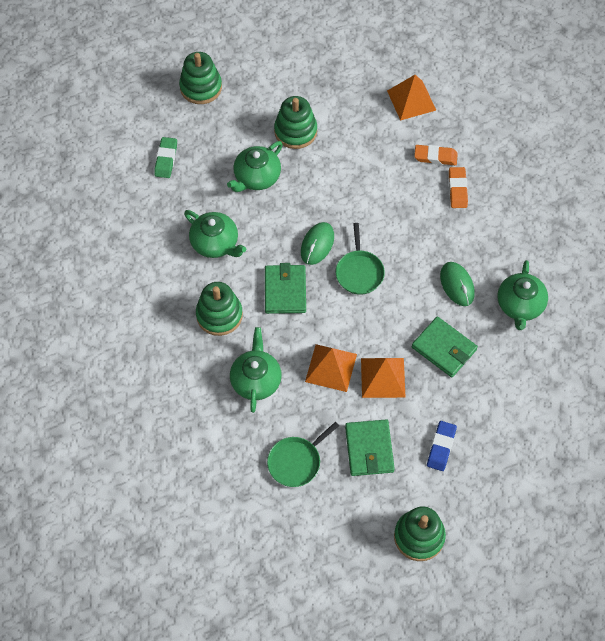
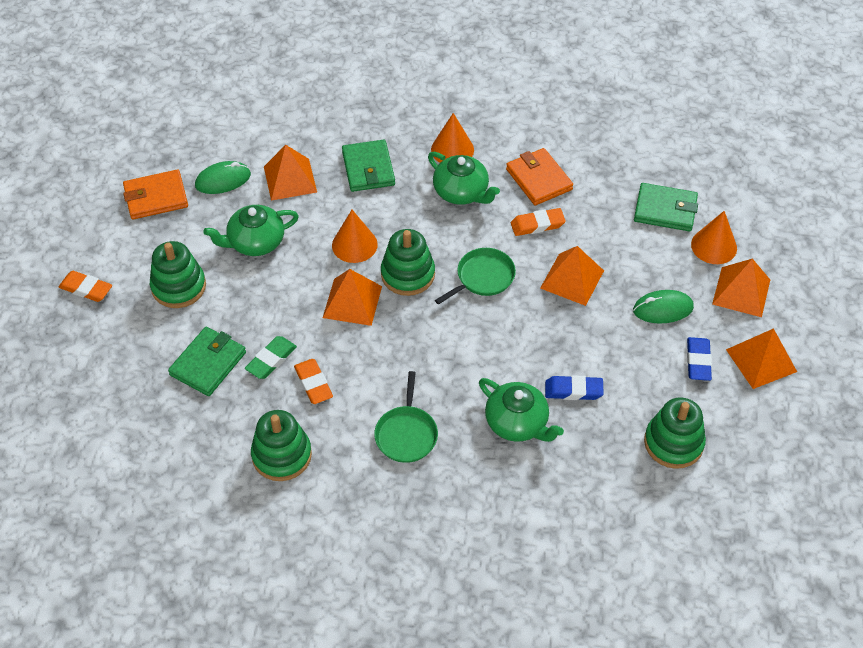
blue eraser: [427,421,457,471] = 1 -> [545,375,604,400] [687,337,712,381] = 2
green teapot: [184,210,246,258] [227,141,283,192] [230,327,282,413] [498,260,548,330] = 4 -> [203,205,299,256] [428,152,500,205] [479,378,564,442] = 3
orange cone: none = 0 -> [332,210,378,263] [431,113,474,163] [691,211,737,264] = 3
orange eraser: [414,145,458,165] [449,167,468,208] = 2 -> [59,271,112,302] [294,359,333,404] [511,208,566,236] = 3
orange pyramid: [305,344,357,392] [361,358,406,398] [387,75,436,121] = 3 -> [264,145,317,201] [323,269,382,326] [540,246,604,306] [712,259,770,317] [726,328,797,389] = 5
orange wallet: none = 0 -> [123,169,188,220] [506,148,573,205] = 2

